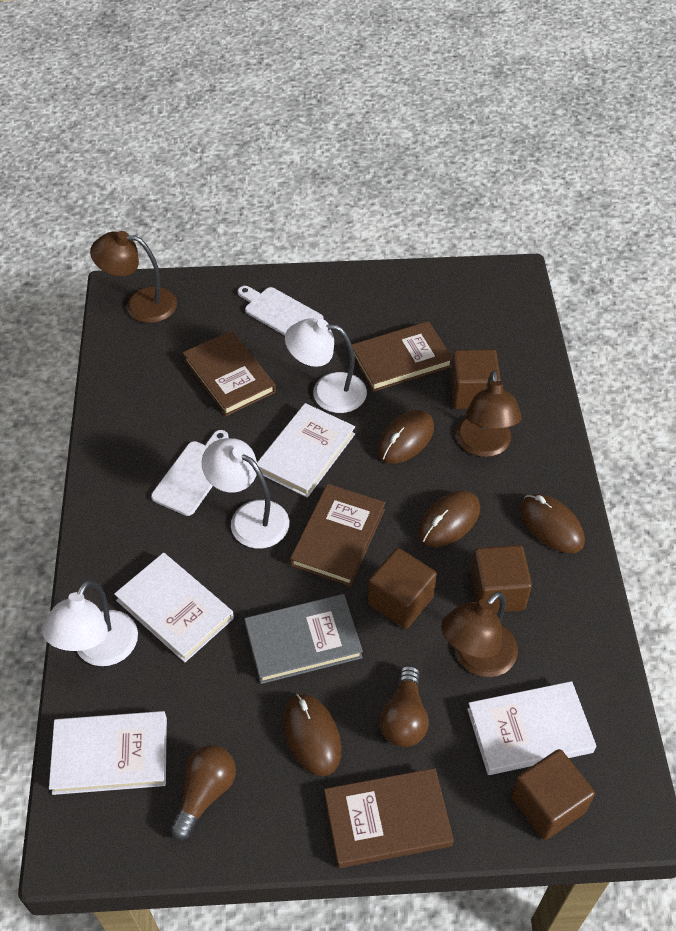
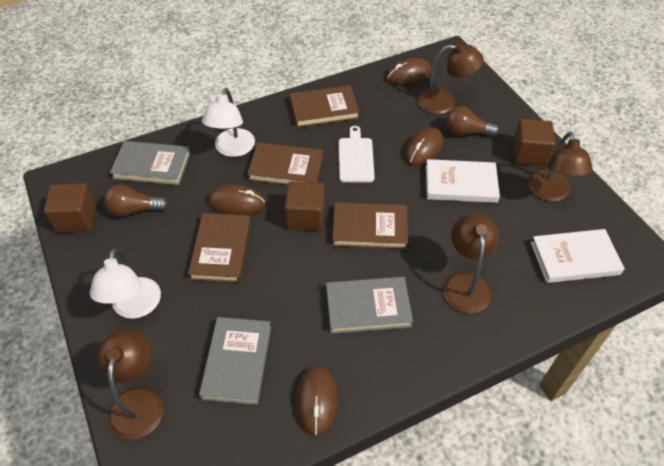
brown cube: [368,548,437,629] [450,349,501,409] [470,545,532,613] [511,749,595,840] = 4 -> [44,183,96,233] [285,181,324,231] [513,119,555,166] = 3
brown lamp: [90,231,177,323] [441,591,518,677] [456,371,522,457] = 3 -> [98,328,164,440] [417,42,484,114] [443,213,499,313] [527,132,593,201] = 4
grey book: [244,594,363,684] = 1 -> [110,141,191,185] [199,317,271,405] [326,277,413,334] = 3
white book: [49,711,167,795] [114,553,234,662] [257,403,355,498] [467,681,596,775] = 4 -> [426,159,500,203] [531,229,625,283] = 2
white cutting board: [151,430,228,516] [238,286,323,335] = 2 -> [339,126,374,183] = 1
white lamp: [42,580,138,666] [202,438,289,549] [285,318,367,413] = 3 -> [90,248,161,319] [202,88,255,157] = 2

